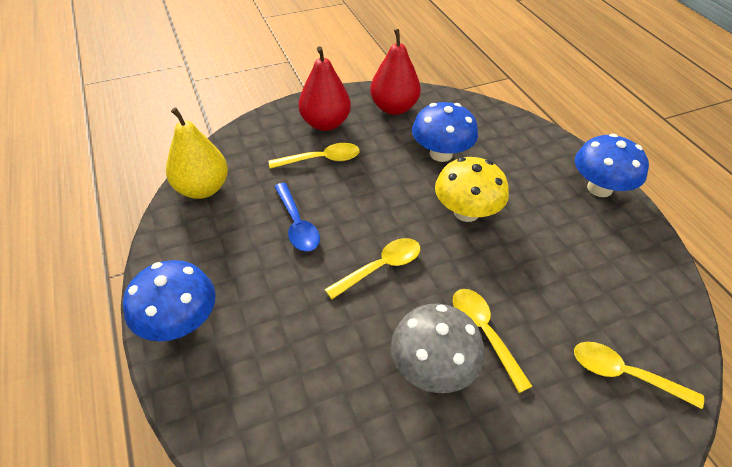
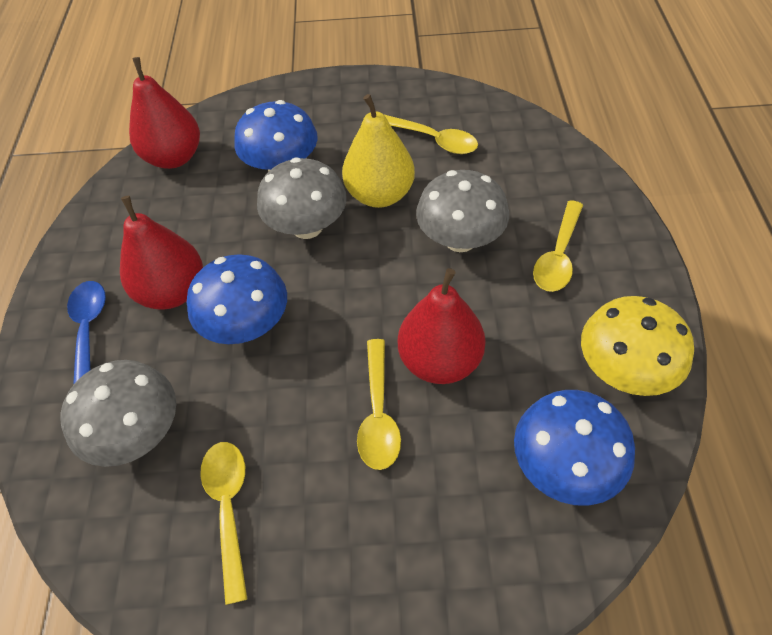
grey mushroom: [391,304,485,393] = 1 -> [61,360,176,467] [257,157,347,239] [416,170,509,252] = 3
red pear: [298,46,351,131] [370,29,421,115] = 2 -> [120,196,203,310] [129,57,200,169] [398,268,486,384] = 3

